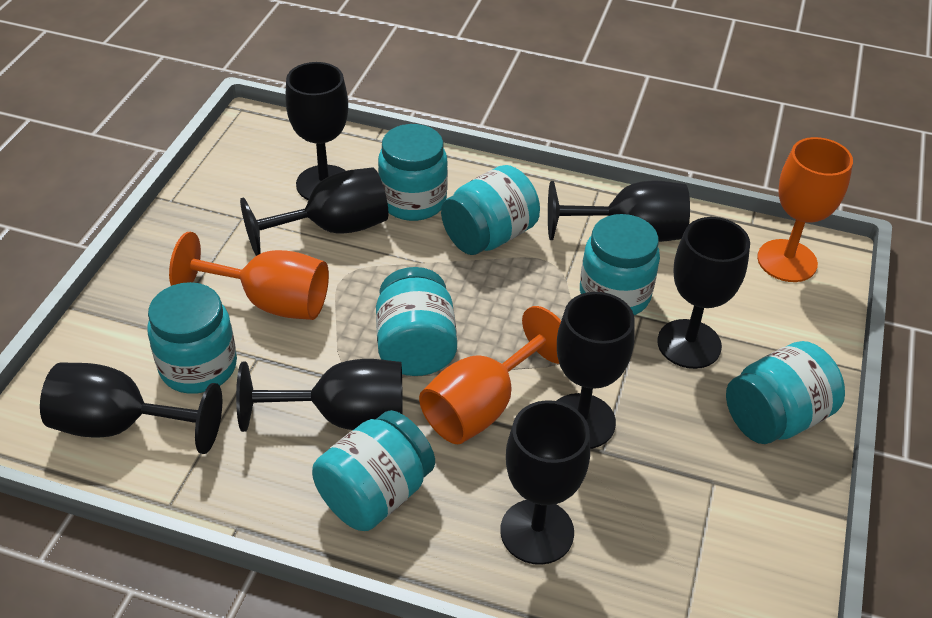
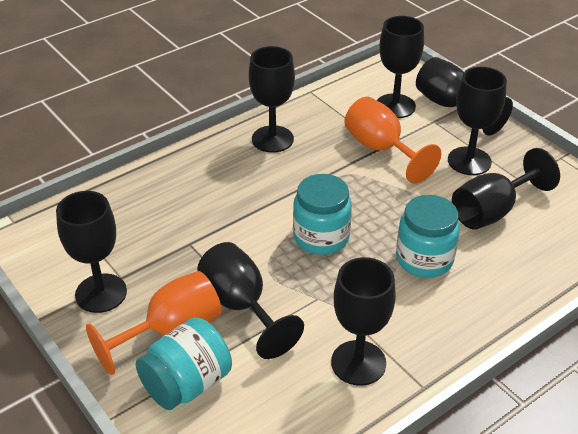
orange goblet: [169,232,329,320] [419,306,561,444] [757,137,853,282] = 3 -> [86,271,222,375] [344,97,441,184] = 2
turquoise jar: [147,282,237,394] [312,410,435,531] [376,267,457,376] [378,124,448,221] [441,165,540,255] [580,214,660,315] [726,341,845,444] = 7 -> [136,317,232,410] [293,174,352,255] [396,195,460,278] = 3

